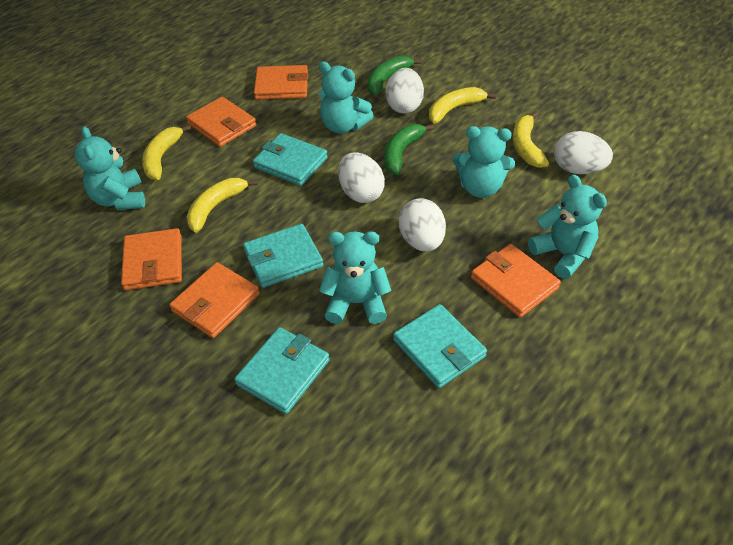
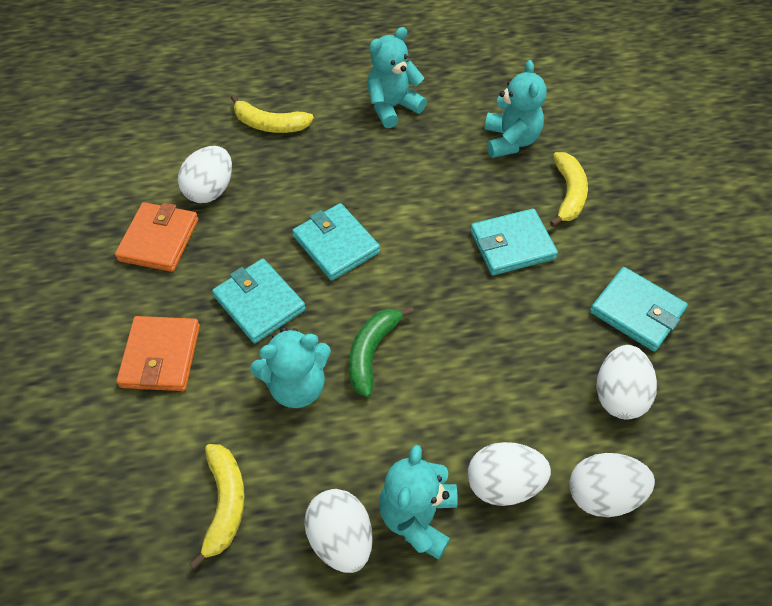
green banana: [367,56,422,96] [384,124,435,175] = 2 -> [349,306,414,397] = 1
orange wallet: [121,228,182,290] [169,262,260,338] [186,97,256,147] [254,65,308,100] [471,244,561,318] = 5 -> [115,202,199,272] [116,316,200,391] = 2
turquoise teddy bear: [75,126,145,210] [319,61,374,134] [319,232,391,324] [453,126,515,198] [528,175,607,279] = 5 -> [250,327,331,408] [367,27,427,128] [379,445,458,560] [485,60,547,158] = 4
white egg: [338,152,385,203] [386,68,424,114] [399,198,446,252] [554,131,613,174] = 4 -> [178,146,232,203] [304,489,373,573] [468,442,551,506] [569,453,655,517] [596,345,657,419] = 5
yellow banana: [142,124,191,180] [186,178,258,233] [429,87,496,124] [513,111,549,168] = 4 -> [189,444,245,569] [231,94,314,133] [550,152,588,227] = 3

